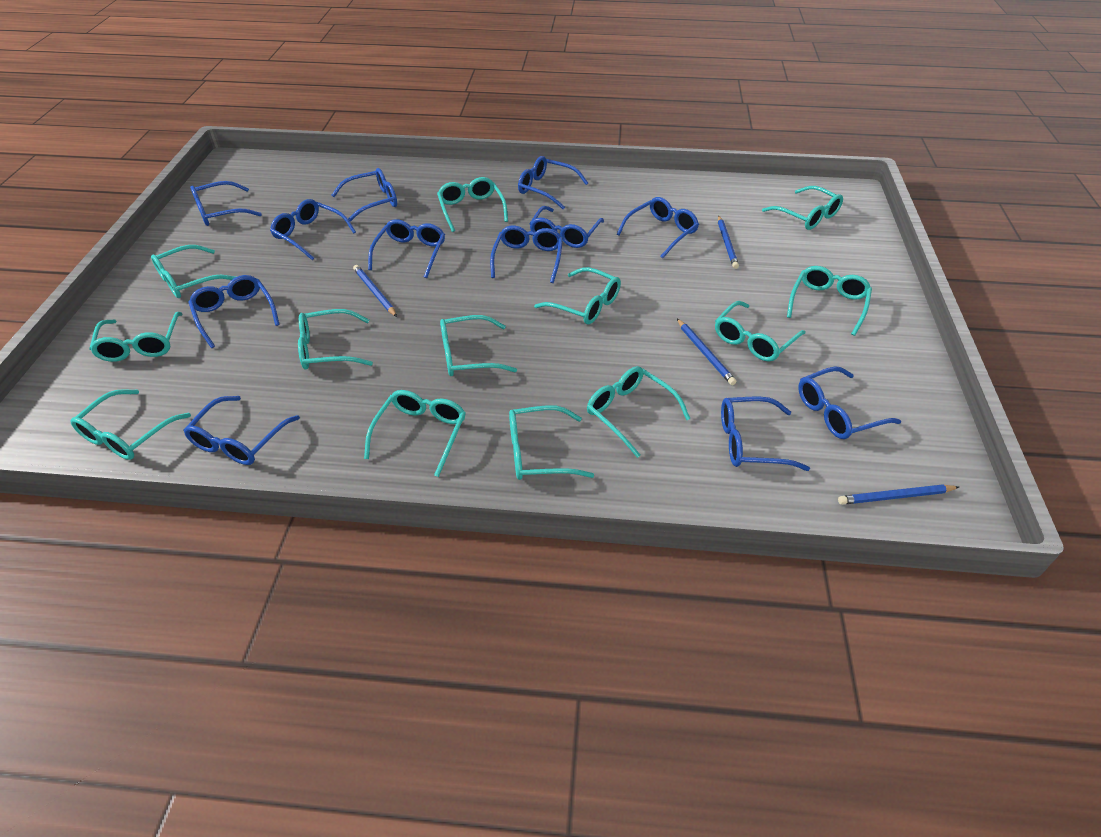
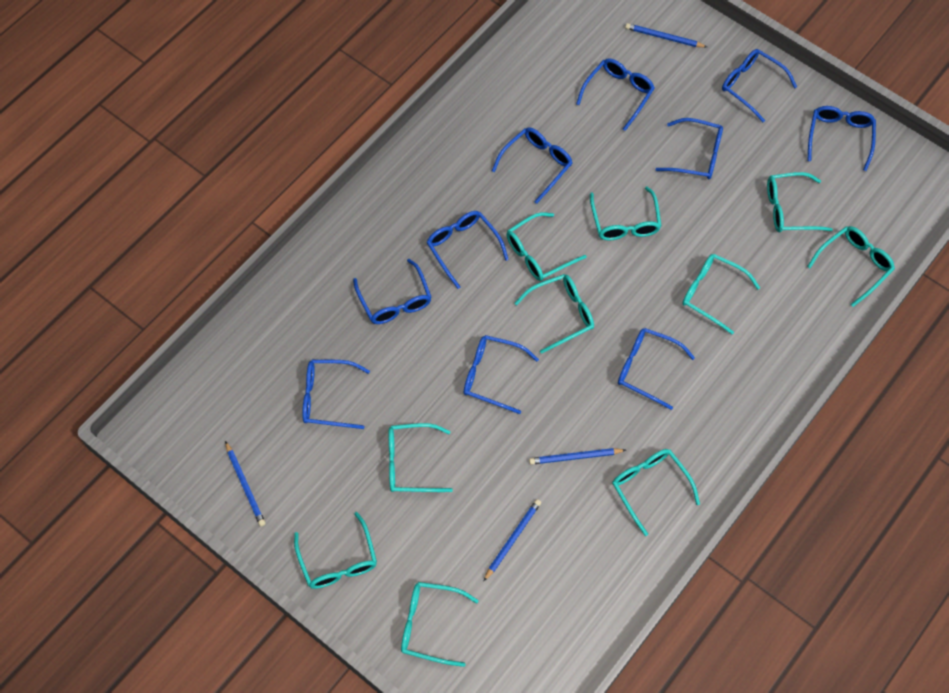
blue glasses: [183,396,300,465] [188,275,280,348] [190,181,262,226] [270,199,356,260] [332,168,397,222] [368,219,445,278] [490,225,563,283] [518,156,588,209] [529,206,604,248] [617,197,699,259] [721,396,810,471] [798,367,901,439] = 12 -> [302,360,370,429] [353,259,431,324] [426,211,509,289] [463,335,539,414] [492,128,573,204] [576,58,655,131] [618,328,695,410] [656,118,723,179] [722,49,797,122] [807,106,876,171] = 10
turquoise glasses: [70,389,191,460] [89,312,182,362] [151,245,236,298] [298,309,373,370] [364,390,466,477] [437,177,508,232] [440,315,517,376] [509,405,594,480] [534,267,621,324] [587,366,691,458] [715,301,805,361] [762,186,843,230] [787,266,872,336] = 13 -> [294,512,377,589] [389,423,453,492] [401,582,479,667] [506,212,587,281] [514,274,594,354] [590,186,661,241] [612,449,700,536] [682,254,760,334] [767,172,833,232] [807,226,895,307] = 10

